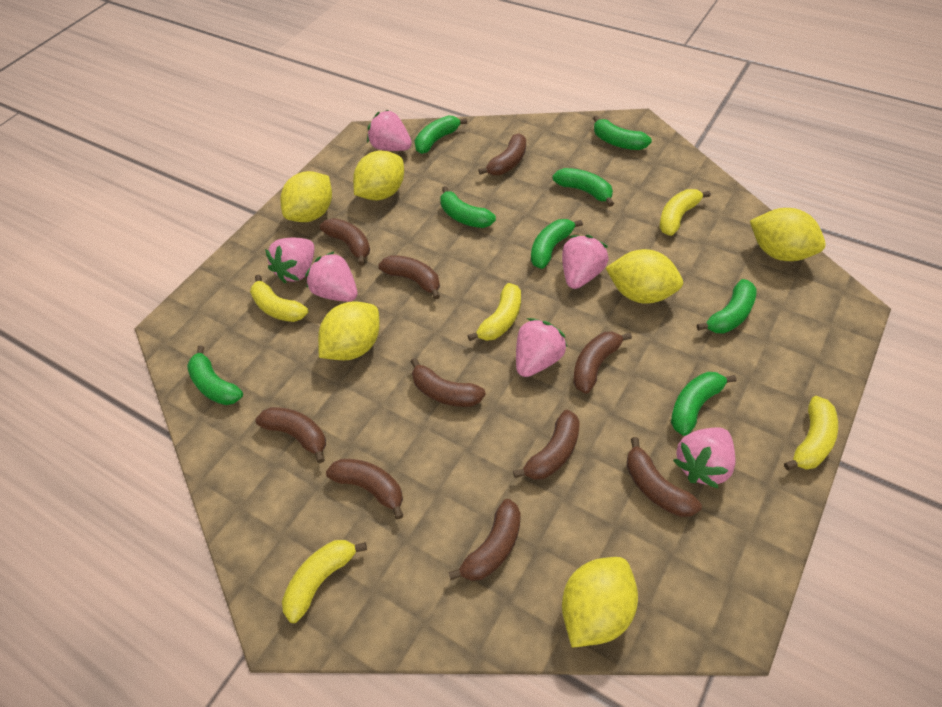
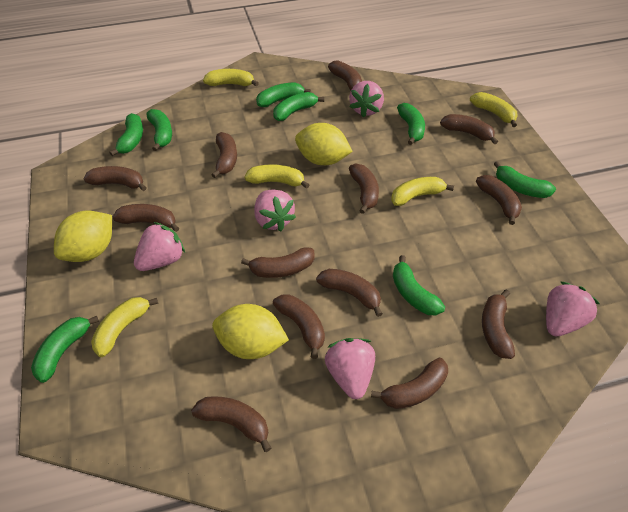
brown banana: [255,407,326,463] [320,218,370,265] [326,459,404,519] [378,255,440,300] [410,358,486,407] [448,499,521,581] [479,133,526,175] [513,410,580,480] [573,332,632,394] [627,437,702,517] = 10 -> [83,166,147,191] [113,204,179,232] [191,396,271,452] [211,132,237,178] [241,247,315,278] [273,294,325,359] [316,269,383,317] [328,60,362,90] [349,163,379,214] [371,358,448,409] [440,114,498,144] [476,175,522,225] [482,289,515,359] = 13
pink strawberry: [265,238,315,283] [305,251,357,302] [367,110,412,151] [516,318,567,377] [562,235,608,289] [673,427,735,488] = 6 -> [134,222,185,271] [254,190,296,231] [325,338,375,399] [349,81,384,118] [546,282,600,336] = 5
yellow lemon: [280,171,332,222] [318,301,380,360] [353,151,404,200] [562,557,638,648] [606,249,683,304] [750,208,826,261] = 6 -> [54,210,112,262] [212,304,289,359] [295,123,353,165] = 3

